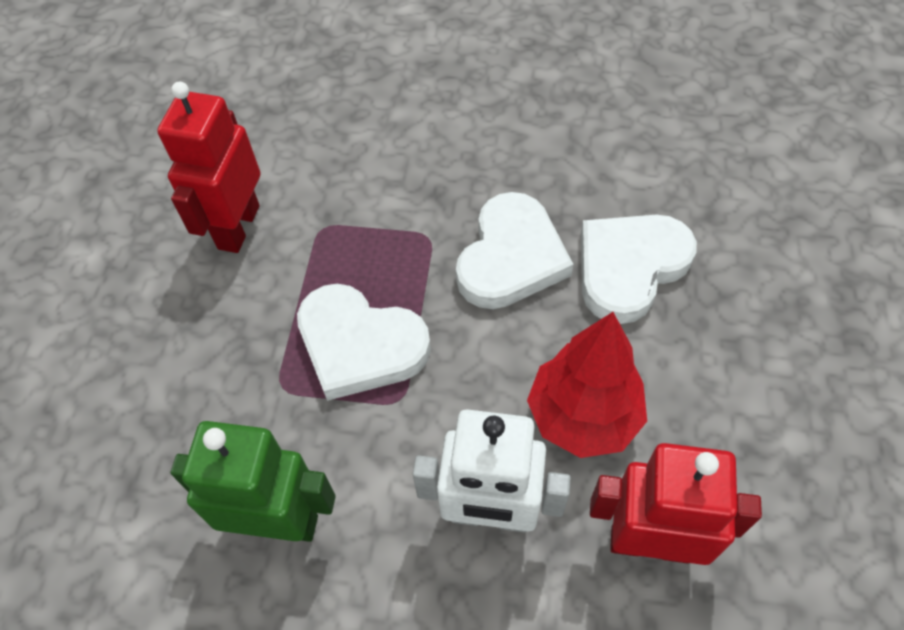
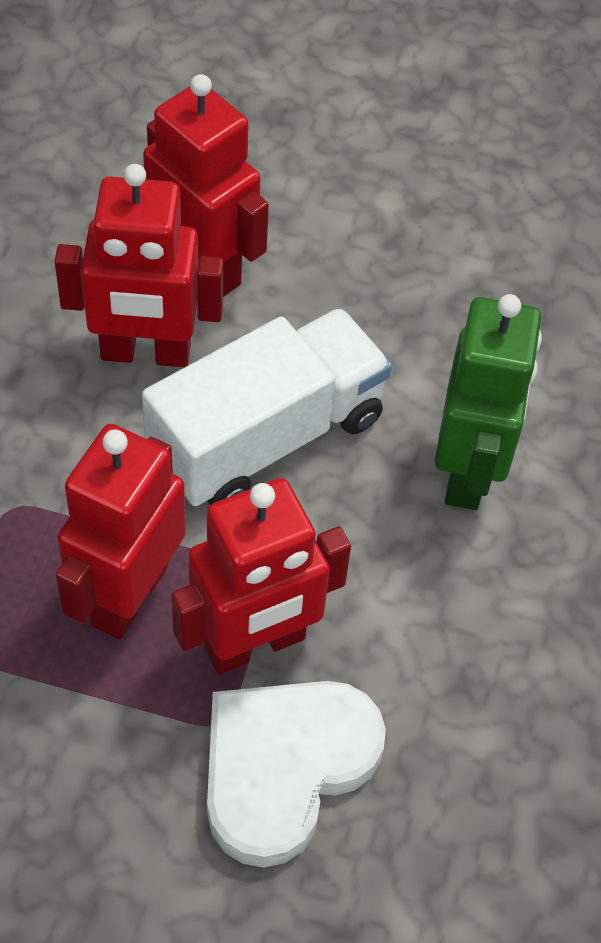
red robot: [157,82,260,253] [590,443,762,565] = 2 -> [55,164,223,367] [56,424,186,640] [143,74,269,297] [171,478,351,675] = 4
red tree: [527,312,647,458] = 1 -> none = 0
white heart: [297,284,431,401] [456,192,574,309] [581,215,697,324] = 3 -> [207,681,386,867] = 1
white robot: [413,409,571,532] = 1 -> none = 0
white truck: none = 0 -> [142,308,392,506] = 1

